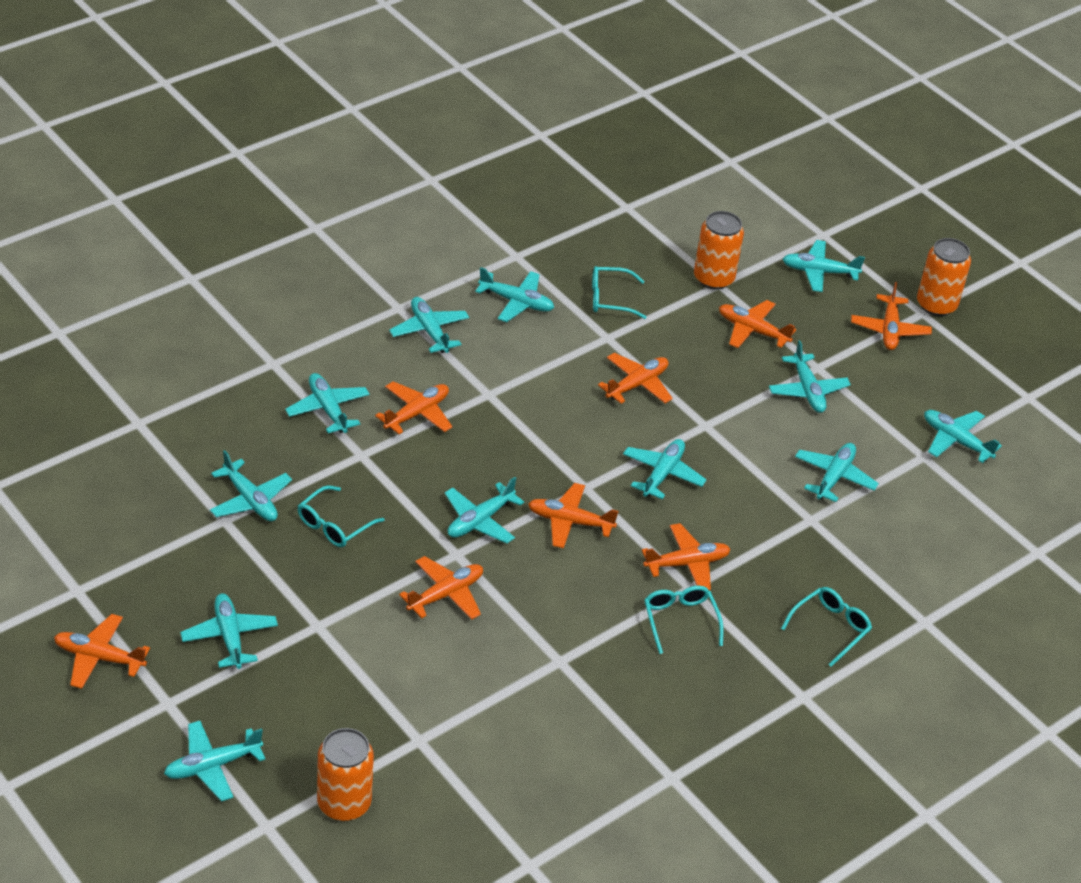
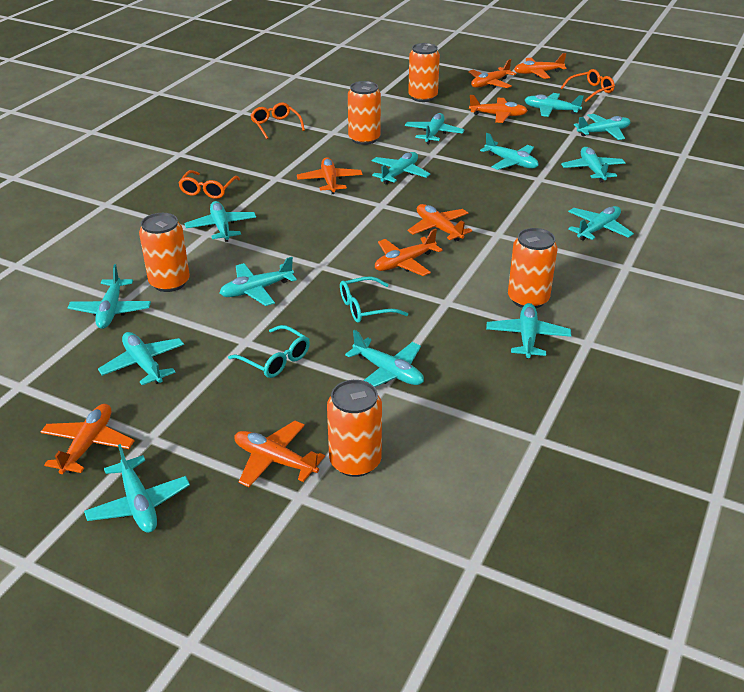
orange can: [317,728,374,821] [694,211,744,290] [917,238,971,316] = 3 -> [139,213,190,292] [327,380,382,477] [348,81,381,145] [408,43,440,102] [508,228,558,308] = 5
orange glasses: none = 0 -> [178,170,240,199] [250,103,305,139] [561,69,615,102] = 3
turquoise glasses: [298,485,384,547] [592,266,647,319] [644,586,724,654] [781,587,872,667] = 4 -> [228,325,310,378] [340,276,408,323] = 2
turquoise plane: [164,721,266,802] [180,593,278,669] [210,450,292,521] [285,373,370,433] [389,297,469,353] [444,477,524,544] [475,267,554,322] [623,439,707,500] [768,340,851,413] [782,240,865,292] [795,443,879,502] [924,410,1002,463] = 12 -> [68,264,151,329] [84,444,190,533] [98,332,184,385] [185,201,256,242] [220,257,297,306] [345,330,424,387] [371,152,430,185] [405,113,464,144] [480,133,538,170] [486,303,571,359] [525,93,584,117] [561,147,625,182] [568,206,634,241] [574,114,631,140] = 14

